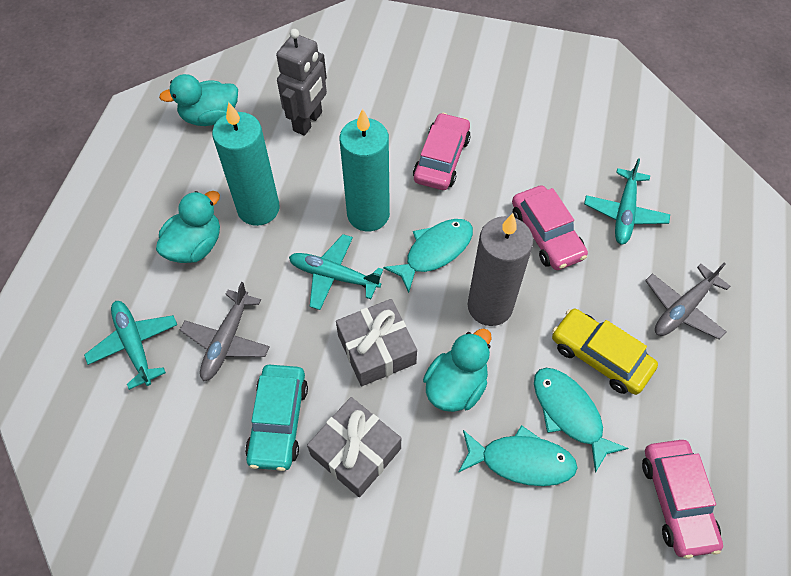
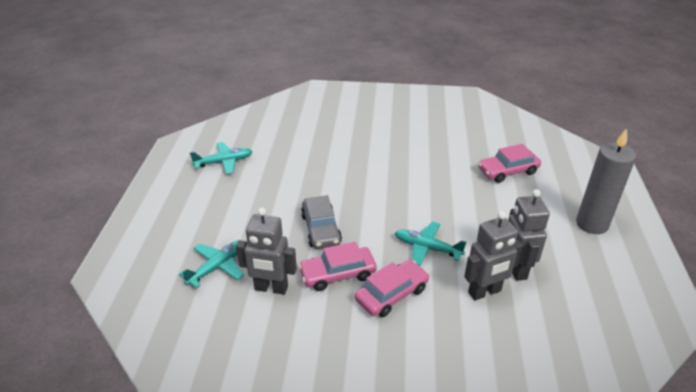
grey car: none = 0 -> [301,195,342,249] = 1
grey gift: [307,397,401,497] [336,299,417,386] = 2 -> none = 0
grey plane: [180,282,270,381] [645,263,730,340] = 2 -> none = 0
grey robot: [276,29,327,136] = 1 -> [236,207,297,295] [464,211,523,301] [508,189,550,281] = 3
turquoise candle: [212,102,280,226] [340,108,390,231] = 2 -> none = 0
turquoise car: [245,365,308,471] = 1 -> none = 0
turquoise duck: [156,191,220,263] [159,74,238,126] [423,329,492,412] = 3 -> none = 0
turquoise fish: [383,219,473,293] [458,425,578,486] [534,368,629,473] = 3 -> none = 0
yellow car: [552,309,658,395] = 1 -> none = 0

